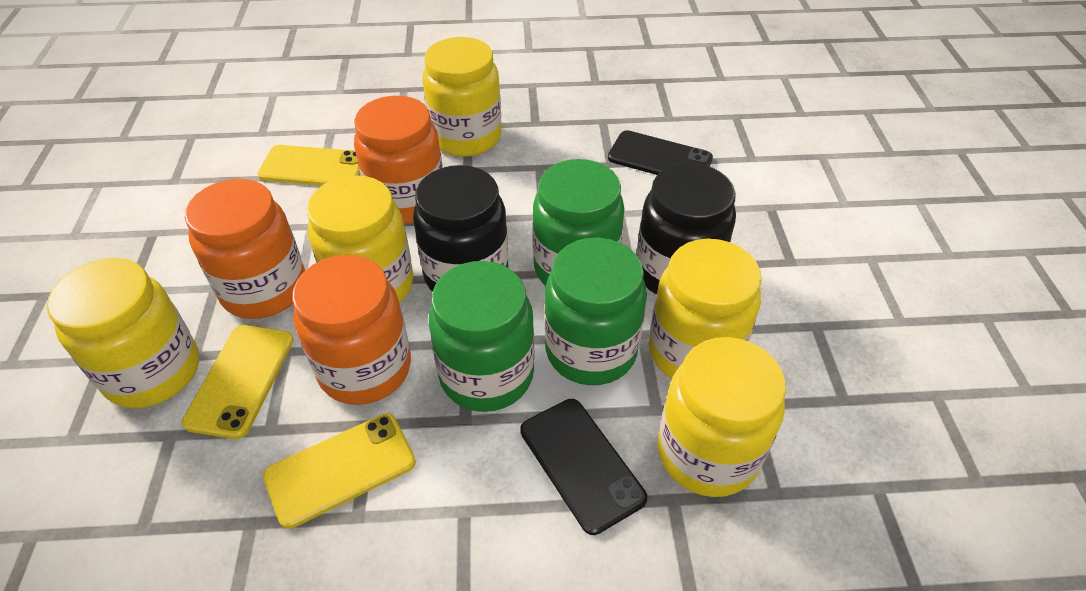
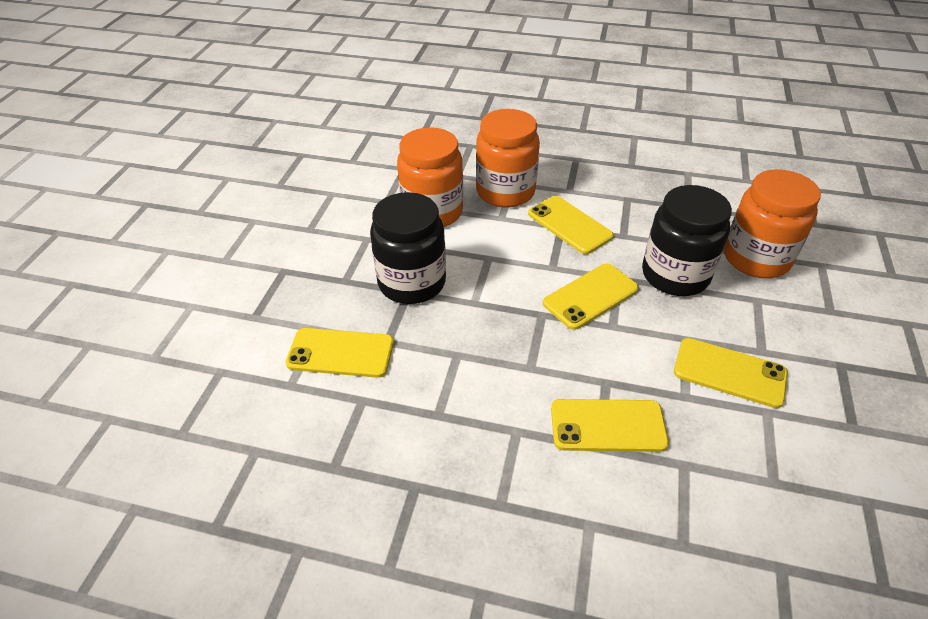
black phone: [520,399,647,535] [608,130,713,175] = 2 -> none = 0
green jar: [429,261,535,412] [533,159,625,286] [545,237,647,385] = 3 -> none = 0
yellow jar: [47,258,199,408] [307,175,413,303] [423,37,502,157] [649,239,762,378] [658,337,786,497] = 5 -> none = 0
yellow phone: [182,325,294,439] [257,145,360,186] [263,413,416,529] = 3 -> [285,328,394,378] [528,196,614,254] [543,263,639,330] [551,399,669,452] [674,338,788,408] = 5

